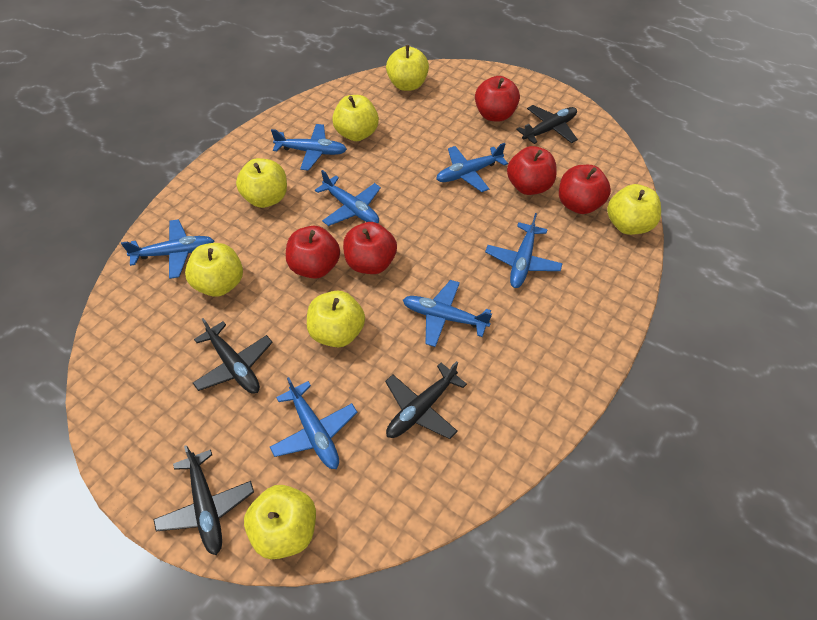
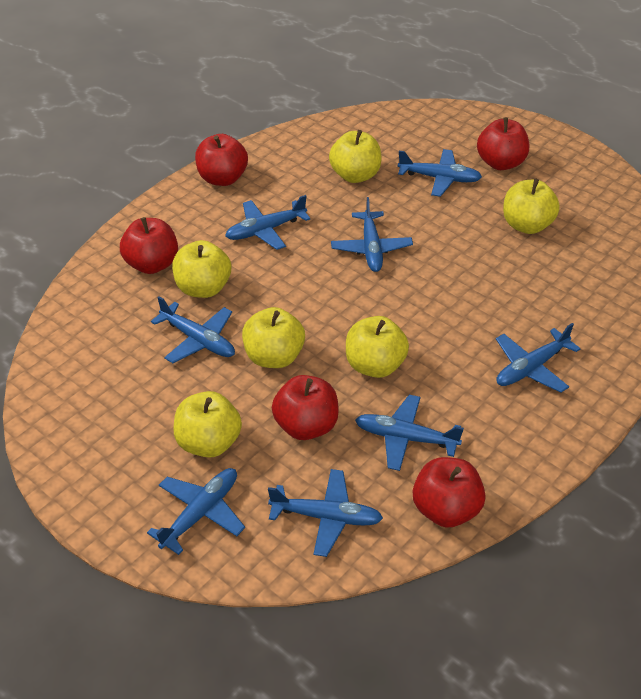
black plane: [153,445,254,555] [193,318,273,394] [385,361,467,439] [516,105,578,144] = 4 -> none = 0
blue plane: [121,219,214,279] [270,377,358,469] [271,124,347,171] [315,170,381,226] [403,280,492,347] [436,143,508,192] [485,213,563,288] = 7 -> [147,468,245,555] [151,296,235,363] [225,195,311,250] [268,469,383,557] [331,197,413,272] [355,395,464,471] [398,149,482,197] [496,323,581,393] = 8
yellow apple: [185,243,243,297] [236,158,287,208] [244,485,316,559] [307,291,365,347] [332,95,379,141] [386,45,429,91] [607,184,661,235] = 7 -> [172,240,231,298] [173,391,242,458] [242,307,305,368] [329,130,382,183] [346,316,409,378] [503,179,560,234] = 6

